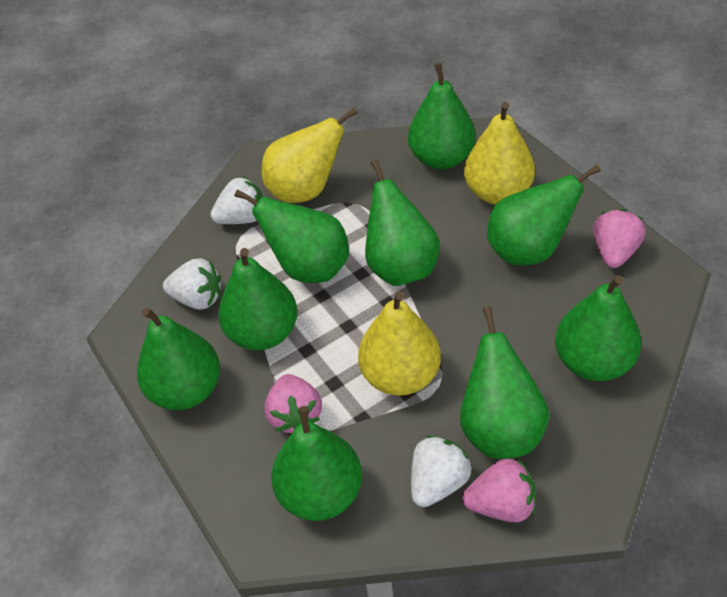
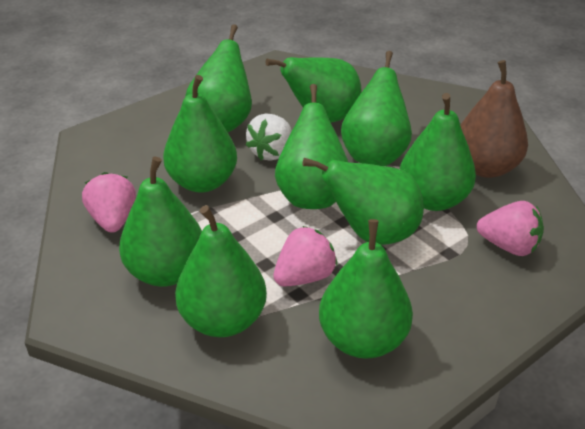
brown pear: none = 0 -> [460,60,528,178] = 1
green pear: [137,308,220,410] [218,248,298,350] [235,189,349,283] [271,406,362,521] [365,159,440,286] [408,63,475,169] [460,306,549,459] [487,165,601,266] [555,275,641,381] = 9 -> [119,156,202,287] [163,75,237,193] [175,205,267,337] [185,24,252,132] [266,57,361,123] [275,84,348,209] [302,158,424,245] [319,219,413,359] [341,51,412,166] [400,93,476,211] = 10
white strawberry: [163,258,221,310] [211,176,263,224] [411,435,472,507] = 3 -> [246,114,292,161] = 1
yellow pear: [262,108,358,203] [358,292,441,396] [464,102,535,205] = 3 -> none = 0

